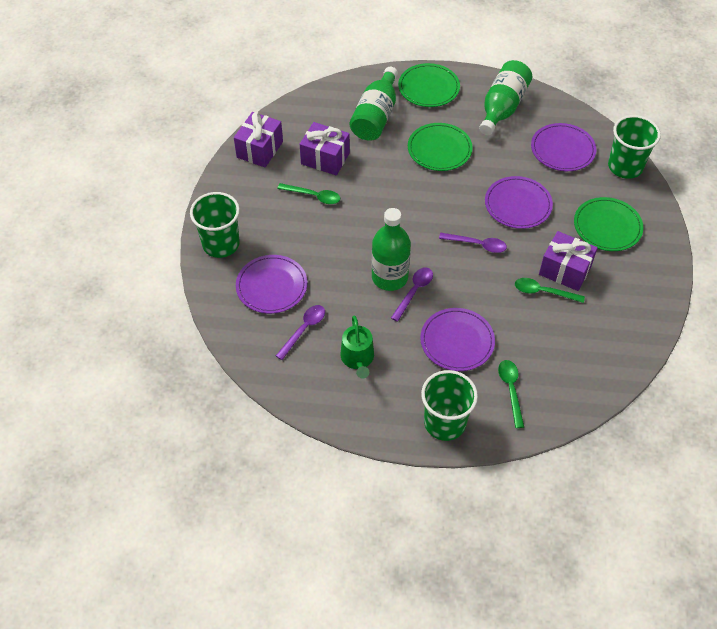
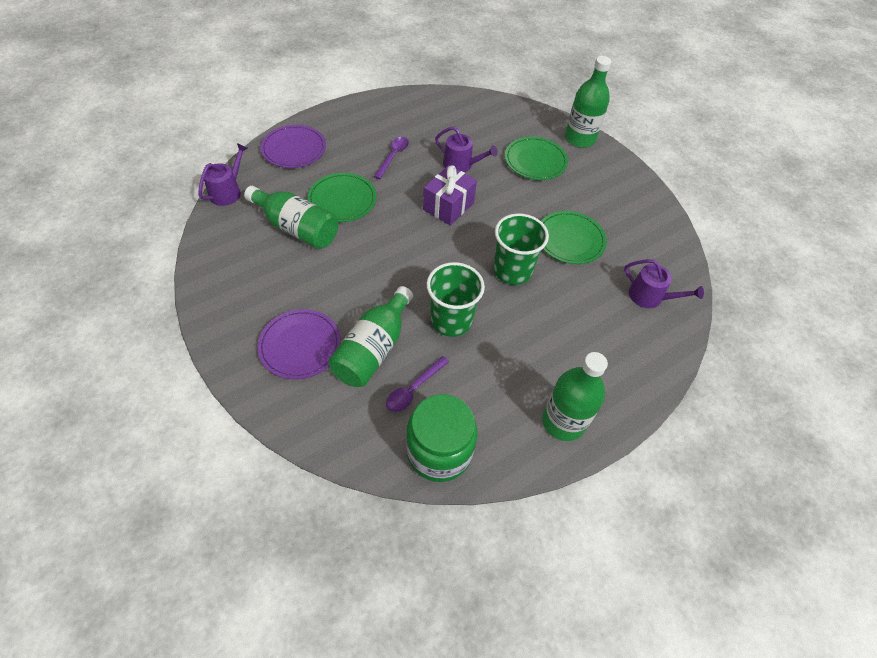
green bottle: [350,67,398,141] [372,208,411,291] [479,60,532,135] = 3 -> [244,186,338,249] [328,286,413,387] [542,352,608,441] [565,56,611,148] = 4
green cup: [190,192,240,258] [421,370,478,441] [608,115,661,179] = 3 -> [427,262,485,337] [493,213,549,285] = 2
green jar: none = 0 -> [406,394,478,482] = 1
green spoon: [277,183,340,204] [498,360,524,428] [515,278,585,303] = 3 -> none = 0
green watering can: [341,315,374,379] = 1 -> none = 0
purple gift: [234,112,283,167] [300,122,350,175] [539,231,598,291] = 3 -> [423,165,477,226] = 1
purple plate: [236,255,307,314] [420,308,495,371] [485,176,553,229] [531,123,596,171] = 4 -> [258,309,341,379] [261,125,326,168] = 2
purple spoon: [276,305,325,360] [391,267,433,322] [439,233,507,253] = 3 -> [374,137,409,179] [386,356,449,412] = 2
purple watering can: none = 0 -> [198,143,248,206] [435,127,498,172] [624,259,704,308] = 3

